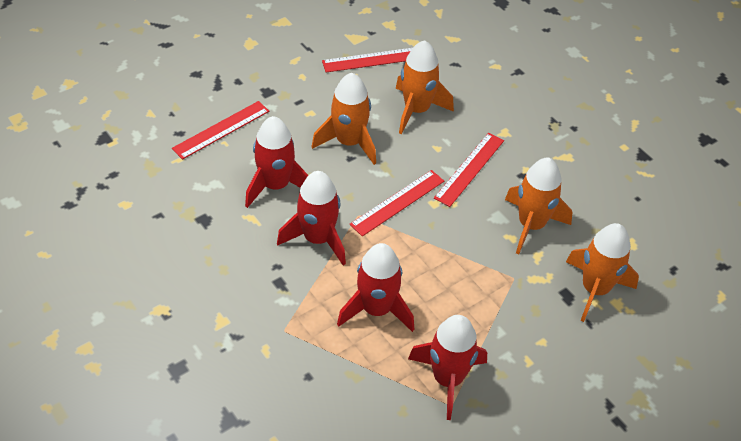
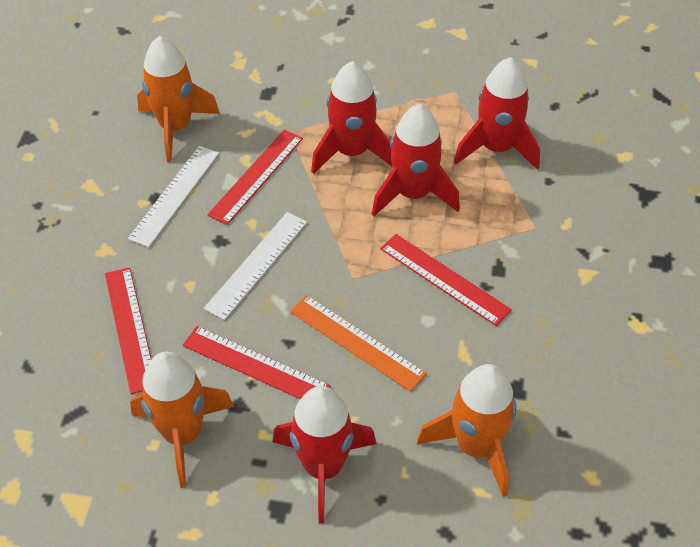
orange rocket: [311,73,376,165] [396,40,454,134] [505,158,572,255] [566,223,639,322] = 4 -> [130,352,234,488] [137,36,220,162] [417,364,517,497] = 3
orange ruler: none = 0 -> [290,295,427,392] = 1
white ruler: none = 0 -> [128,146,219,247] [204,212,307,320] = 2

